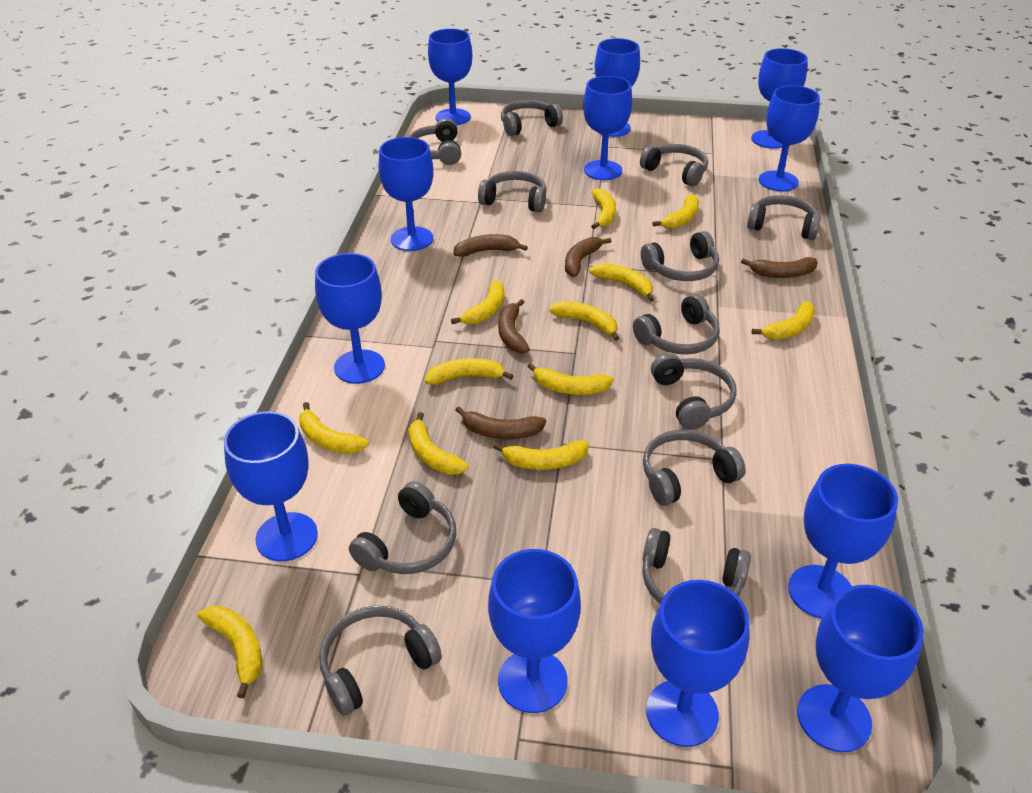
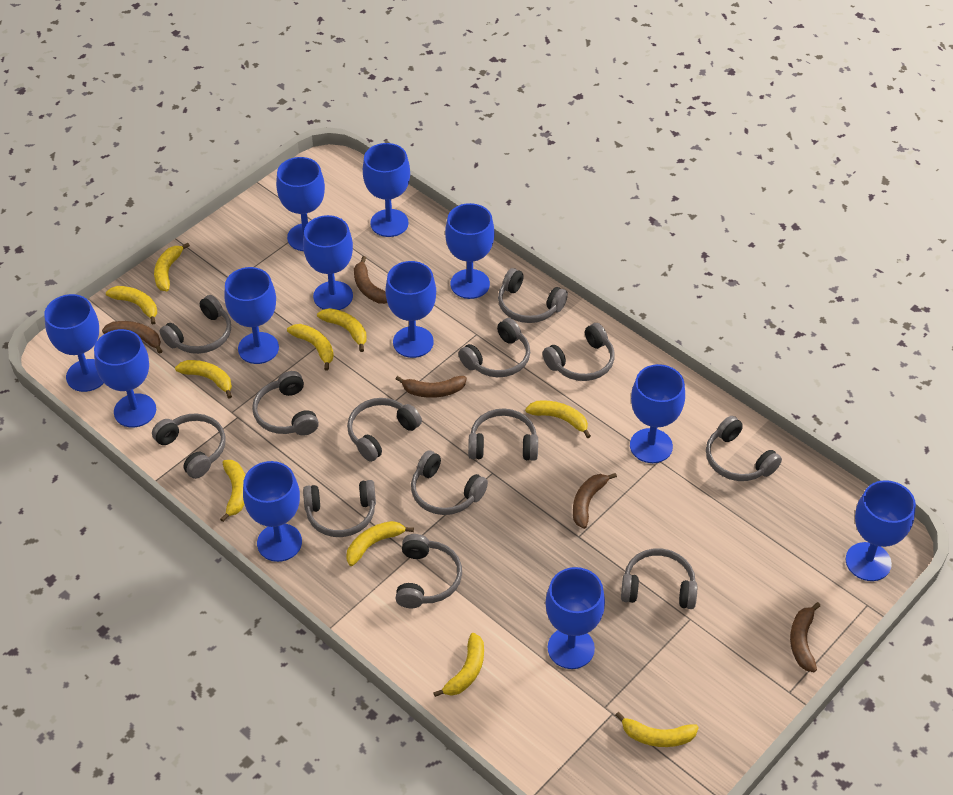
grey headphones: [319,606,442,716] [349,481,456,574] [409,118,461,165] [478,171,547,212] [501,100,563,136] [633,294,720,355] [640,144,708,186] [641,231,719,281] [642,528,751,604] [643,430,745,506] [651,353,737,430] [747,195,821,240] = 12 -> [152,413,226,479] [160,295,231,354] [252,371,319,436] [303,480,376,537] [347,398,422,462] [395,534,462,608] [411,451,488,515] [458,318,530,377] [468,408,538,461] [498,268,568,323] [542,323,615,381] [621,548,697,609] [706,416,782,481] = 13
yellow banana: [198,606,262,698] [299,402,369,454] [408,412,468,475] [425,358,514,385] [451,280,504,324] [493,441,589,470] [527,363,614,395] [549,301,619,341] [589,263,654,302] [591,188,616,229] [652,194,699,229] [752,301,815,340] = 12 -> [106,286,157,325] [154,243,190,292] [175,360,232,399] [220,460,245,522] [287,324,334,371] [317,308,367,352] [346,521,414,566] [433,633,484,697] [525,400,591,438] [615,712,699,747] = 10

